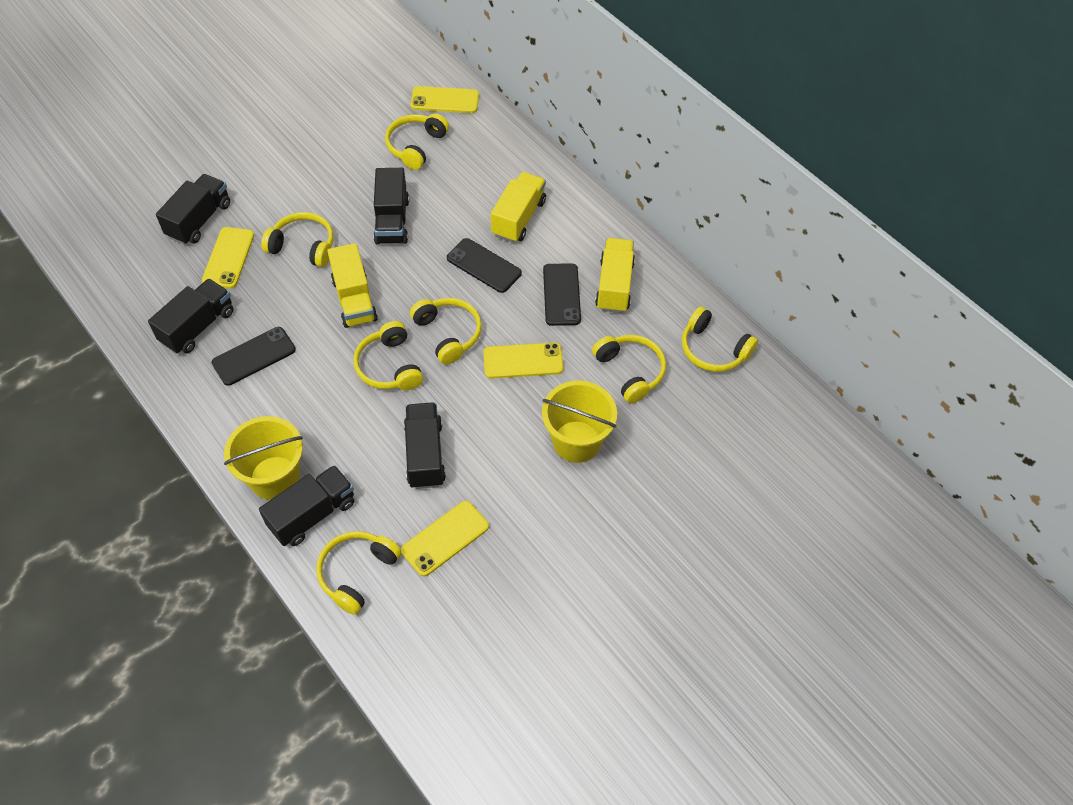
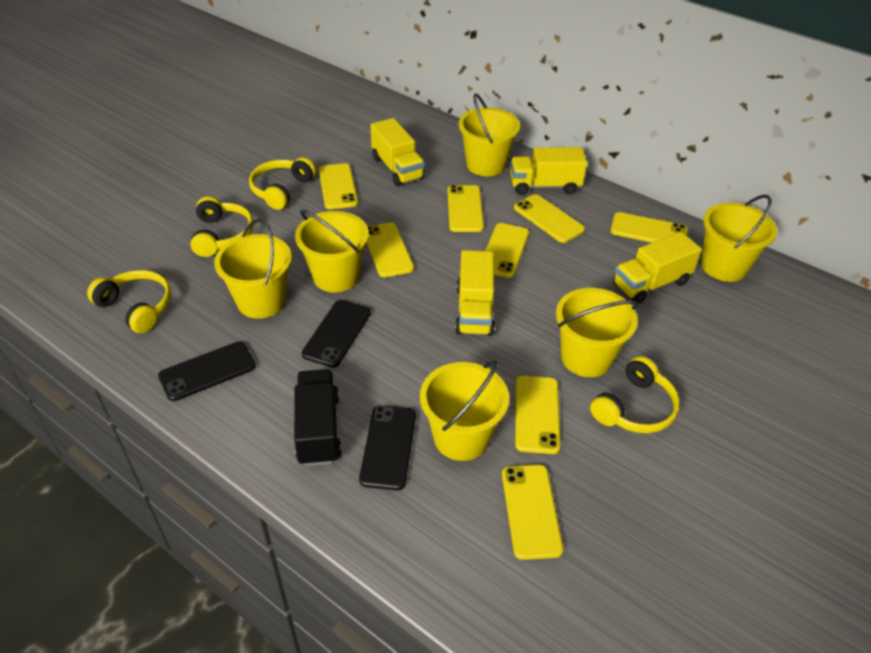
black truck: [148,279,234,354] [156,174,230,245] [259,465,354,546] [373,168,409,244] [404,402,446,489] = 5 -> [294,369,342,466] = 1
yellow bucket: [224,416,303,500] [542,380,617,463] = 2 -> [214,219,292,319] [295,210,369,293] [420,360,509,461] [459,93,520,176] [556,288,638,377] [701,195,777,282] = 6
yellow headphones: [261,212,333,267] [317,531,402,615] [353,321,423,390] [385,114,449,170] [410,298,482,364] [592,335,666,404] [682,306,758,372] = 7 -> [87,270,171,333] [190,196,254,257] [249,157,316,210] [590,356,680,433] = 4
yellow phone: [202,227,254,289] [401,501,489,577] [411,86,479,113] [483,342,563,379] = 4 -> [319,163,358,209] [367,223,414,278] [447,185,484,232] [485,223,529,278] [502,465,564,560] [514,194,585,243] [515,376,561,454] [610,212,688,243] = 8
yellow truck: [327,243,378,328] [491,172,546,243] [595,238,635,313] = 3 -> [370,118,425,186] [455,250,495,336] [510,147,587,195] [613,232,702,304] = 4

